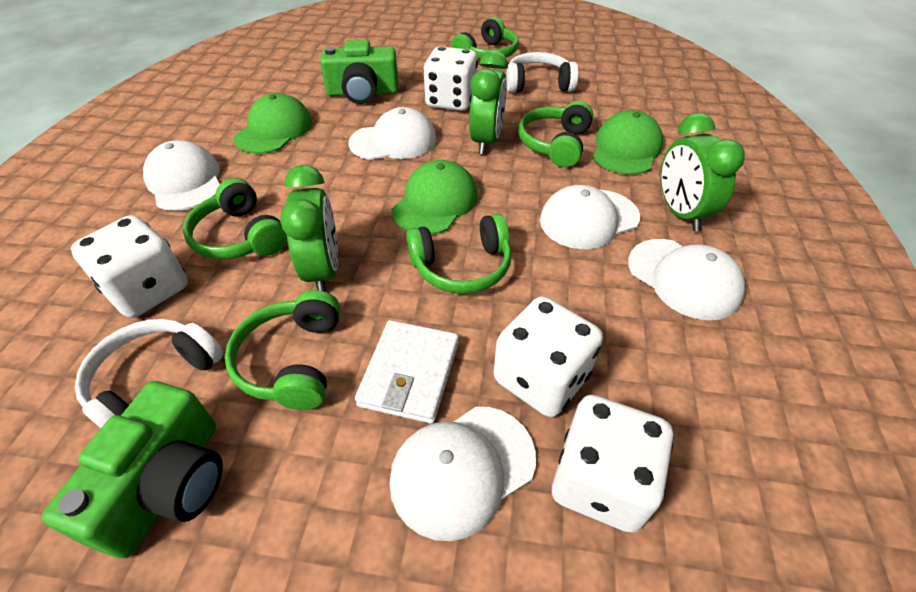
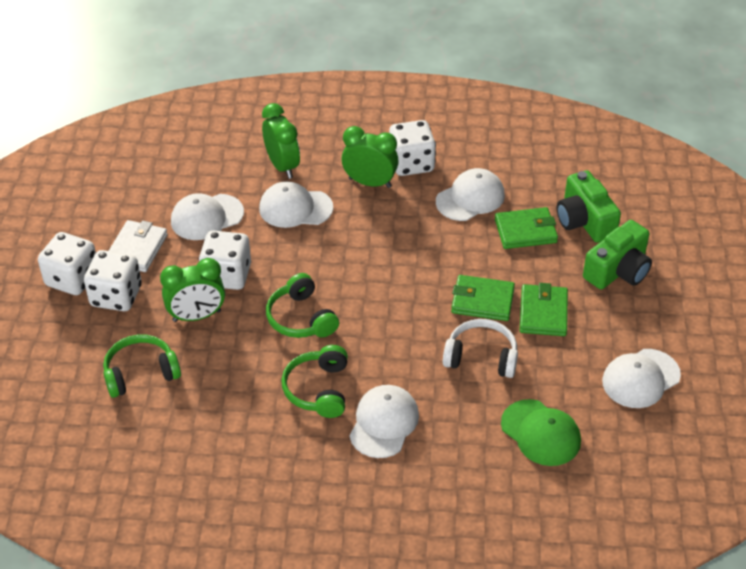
green cap: [234,93,312,154] [391,160,478,235] [593,110,663,175] = 3 -> [501,399,581,466] = 1
green headphones: [183,178,287,259] [225,290,341,410] [406,214,512,294] [451,17,519,59] [518,101,593,167] = 5 -> [103,334,181,398] [266,273,339,338] [281,345,348,418] = 3
green wallet: none = 0 -> [451,275,515,321] [495,207,558,249] [520,283,568,336] = 3
white headphones: [75,319,224,428] [506,52,579,93] = 2 -> [443,319,518,378] = 1

